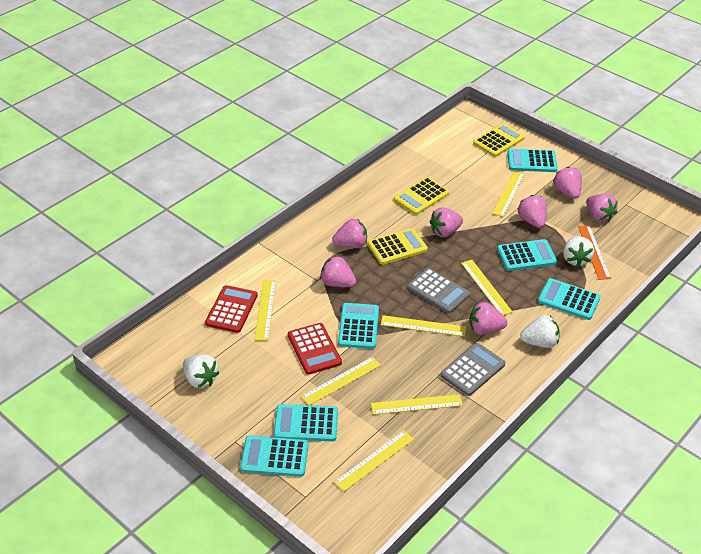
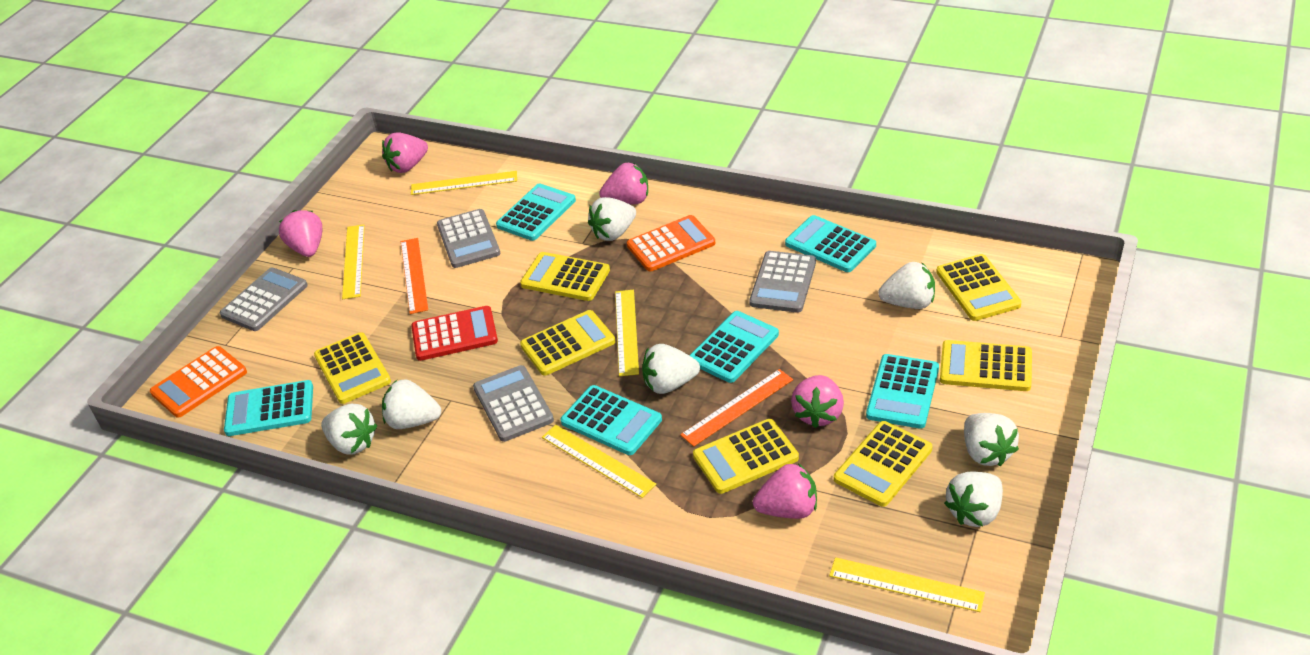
grey calculator: [407,268,470,313] [440,343,505,396] = 2 -> [220,268,308,331] [437,209,500,268] [473,365,554,442] [749,251,816,313] = 4
orange calculator: none = 0 -> [150,346,247,418] [627,215,715,271] = 2
orange ruler: [578,225,611,280] = 1 -> [401,238,428,314] [680,369,793,447] = 2
pink strawberry: [320,256,356,287] [332,219,367,248] [430,207,463,237] [469,302,508,335] [518,195,547,228] [553,167,582,199] [586,194,618,222] = 7 -> [279,210,322,257] [382,132,428,173] [599,163,648,205] [753,463,817,519] [791,375,844,428] = 5
red calculator: [205,285,258,333] [288,323,342,375] = 2 -> [411,306,498,361] = 1
white strawberry: [183,354,219,388] [520,315,559,348] [563,236,594,267] = 3 -> [321,404,377,455] [382,379,441,429] [588,197,636,241] [642,344,700,394] [878,262,935,309] [944,472,1003,527] [964,413,1019,466] = 7
yellow calculator: [367,228,428,265] [394,177,449,215] [473,123,525,157] = 3 -> [314,332,391,404] [520,252,610,301] [520,310,615,376] [693,419,799,494] [834,421,932,507] [936,254,1022,321] [940,340,1032,391] = 7
yellow ruler: [255,280,276,341] [301,357,381,405] [334,431,414,492] [371,394,463,415] [381,315,466,337] [461,260,513,315] [492,171,525,217] = 7 -> [342,224,365,299] [411,171,517,195] [542,425,656,498] [615,290,639,376] [829,557,985,612] = 5

